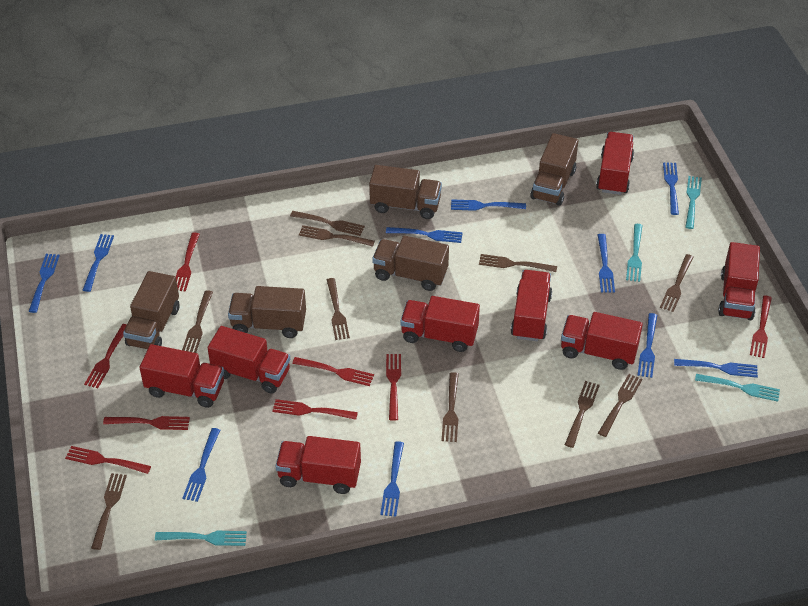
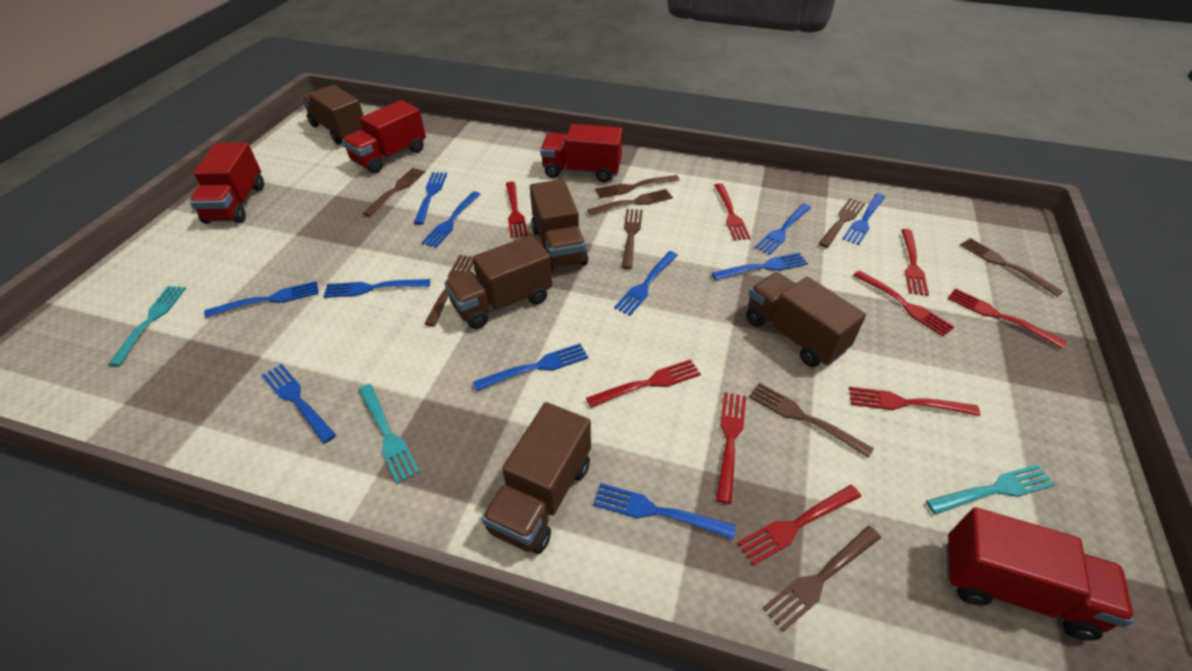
blue fork: [28,254,60,313] [83,234,114,292] [183,428,220,502] [380,441,404,517] [386,227,463,243] [451,199,526,211] [598,234,615,293] [637,313,657,378] [663,162,679,215] [674,359,758,378] = 10 -> [204,281,319,318] [262,364,336,443] [323,279,430,298] [414,172,447,225] [421,192,481,248] [473,344,588,391] [593,483,736,539] [614,251,678,316] [711,253,808,280] [755,204,811,255] [842,193,885,245] = 11
brown fork: [91,473,127,550] [182,290,213,353] [290,211,365,236] [299,225,375,247] [327,278,350,340] [441,372,459,442] [479,254,557,272] [565,381,600,448] [598,374,642,437] [660,254,694,312] = 10 -> [362,168,425,217] [424,255,474,326] [587,189,673,216] [595,175,680,198] [621,209,643,269] [749,383,874,458] [763,526,881,632] [818,198,865,248] [960,238,1063,297] = 9
red fork: [65,446,151,474] [84,324,127,388] [103,416,190,430] [176,232,200,292] [272,399,358,420] [292,357,374,386] [386,354,401,421] [750,295,772,358] = 8 -> [506,182,528,238] [586,359,701,408] [714,183,751,240] [716,392,746,504] [737,485,861,566] [849,387,980,416] [853,270,954,336] [901,229,929,296] [947,288,1067,349] = 9
red truck: [139,344,224,408] [208,326,290,393] [275,436,361,494] [400,296,480,352] [511,270,552,341] [561,312,643,370] [596,132,634,195] [718,242,760,320] = 8 -> [189,142,264,224] [342,100,426,174] [540,124,623,183] [946,507,1134,641] = 4
turquoise fork: [155,531,247,546] [626,224,643,282] [685,176,702,229] [695,374,780,402] = 4 -> [108,286,186,366] [358,384,420,484] [926,464,1055,514] = 3

